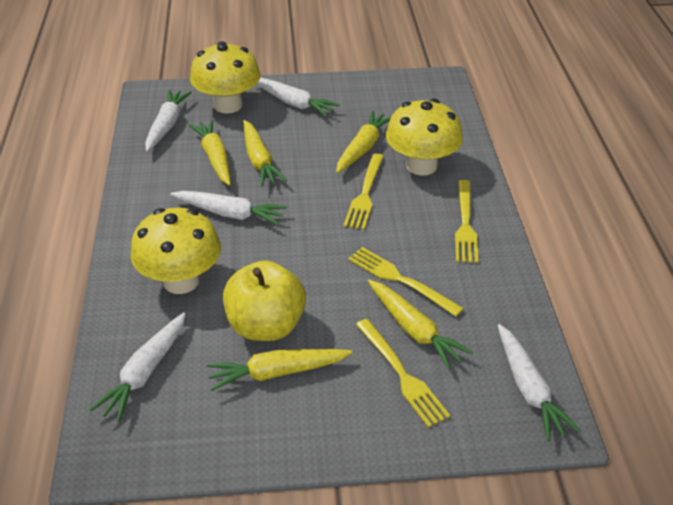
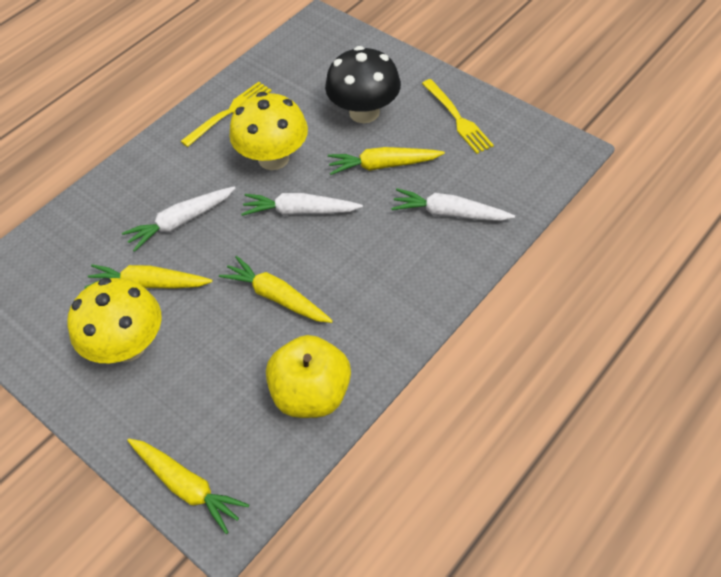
black mushroom: none = 0 -> [325,46,401,123] = 1
white carrot: [89,312,186,422] [145,89,192,152] [170,191,287,225] [257,78,340,117] [497,324,581,441] = 5 -> [122,186,236,252] [241,193,363,216] [391,188,515,221] = 3
yellow carrot: [189,119,231,186] [206,349,352,391] [243,120,287,187] [336,111,391,173] [368,280,473,370] = 5 -> [84,264,213,289] [127,439,249,534] [219,256,333,323] [328,147,445,175] = 4
yellow fork: [344,153,384,230] [348,247,464,317] [356,319,450,427] [455,180,478,263] = 4 -> [180,82,272,147] [422,79,494,154] = 2
yellow mushroom: [130,208,221,294] [190,41,261,113] [386,99,463,176] = 3 -> [67,278,161,363] [230,92,308,170] = 2

